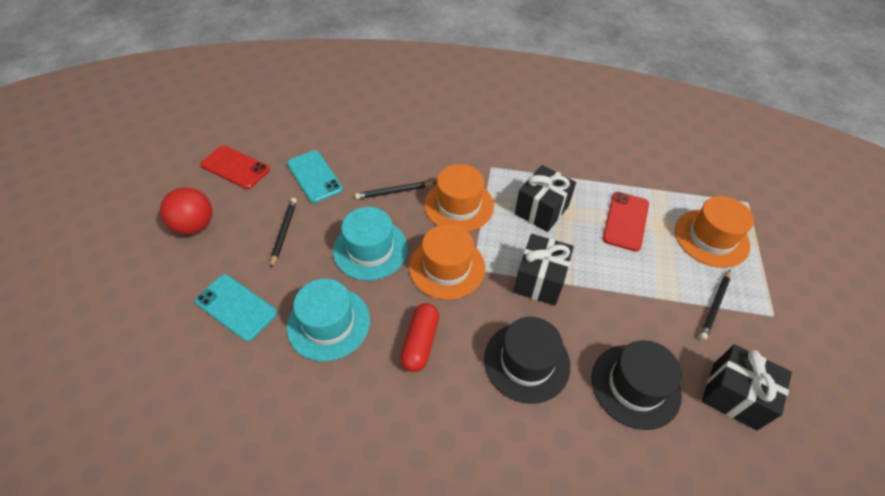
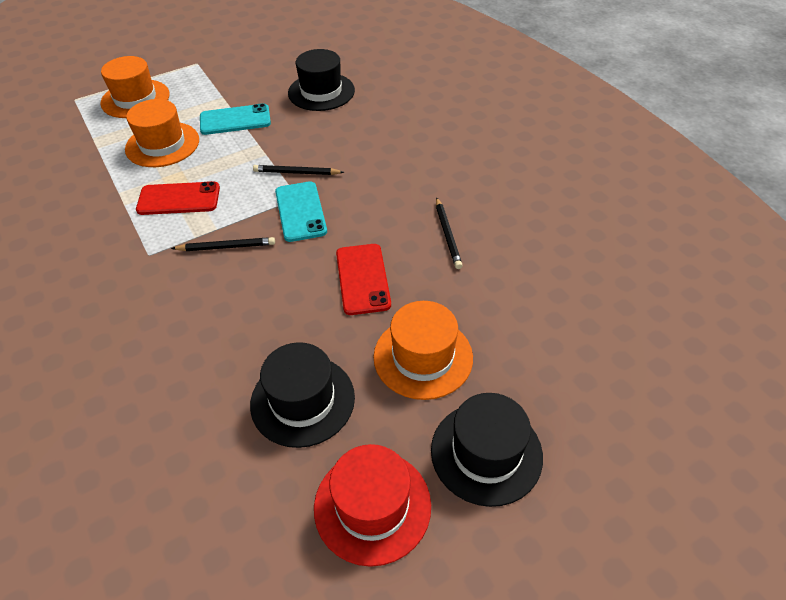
black gift: [513,234,574,306] [515,165,576,232] [702,344,792,430] = 3 -> none = 0
black hat: [484,317,570,404] [592,340,682,430] = 2 -> [250,342,355,448] [288,49,355,111] [431,393,543,507] = 3
red ball: [160,187,212,235] = 1 -> none = 0
red capsule: [400,303,439,372] = 1 -> none = 0
red hat: none = 0 -> [314,444,431,567] = 1
turquoise hat: [287,279,370,361] [333,207,408,281] = 2 -> none = 0

